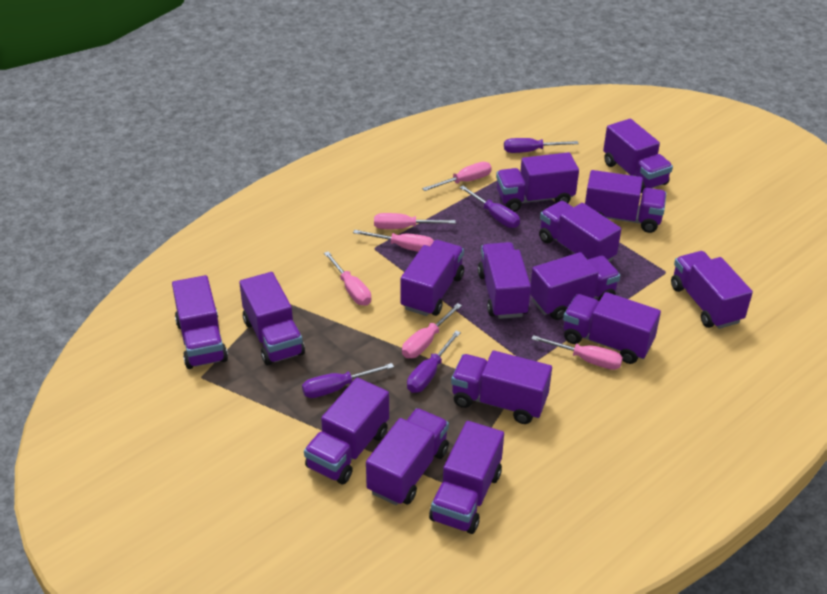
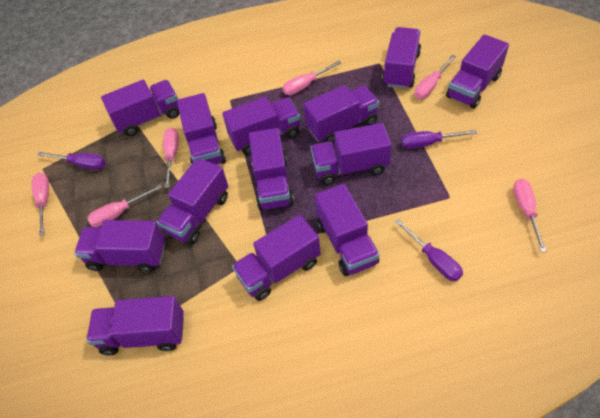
purple screwdriver: [302,363,394,398] [407,330,461,393] [459,186,520,228] [504,138,579,153] = 4 -> [38,152,105,170] [395,219,463,281] [401,130,478,149] = 3
purple truck: [172,275,228,369] [239,272,305,365] [304,378,389,484] [366,408,449,505] [400,240,464,316] [429,421,504,534] [451,350,552,424] [478,242,531,319] [496,152,579,212] [530,252,620,320] [539,201,621,262] [563,292,661,364] [585,170,666,233] [603,119,673,193] [671,251,753,329] = 15 -> [74,220,165,273] [86,296,184,355] [101,80,179,136] [157,158,228,244] [177,93,226,165] [222,97,300,155] [232,215,321,301] [249,128,294,211] [303,85,379,143] [311,123,392,185] [315,184,380,276] [382,27,421,89] [446,34,509,109] = 13

